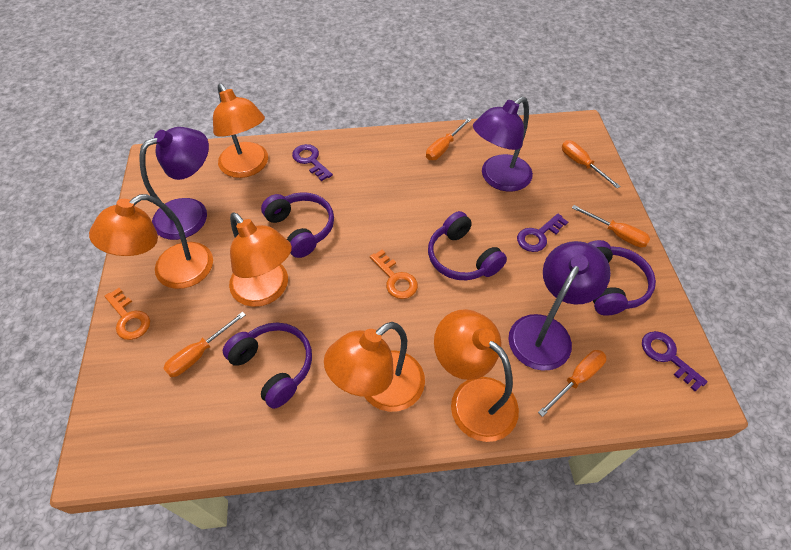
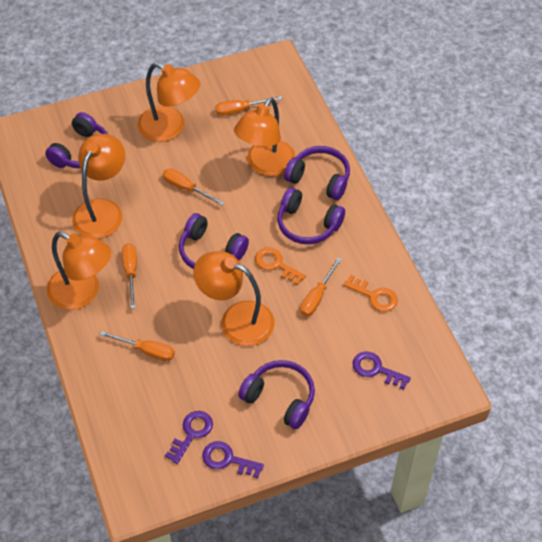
purple headphones: [223,322,312,409] [261,192,334,258] [428,211,507,280] [588,240,656,316] = 4 -> [45,112,108,169] [179,213,249,269] [238,360,315,429] [277,187,345,244] [284,146,350,200] = 5
purple lamp: [140,127,209,240] [473,97,533,192] [508,241,611,371] = 3 -> none = 0

